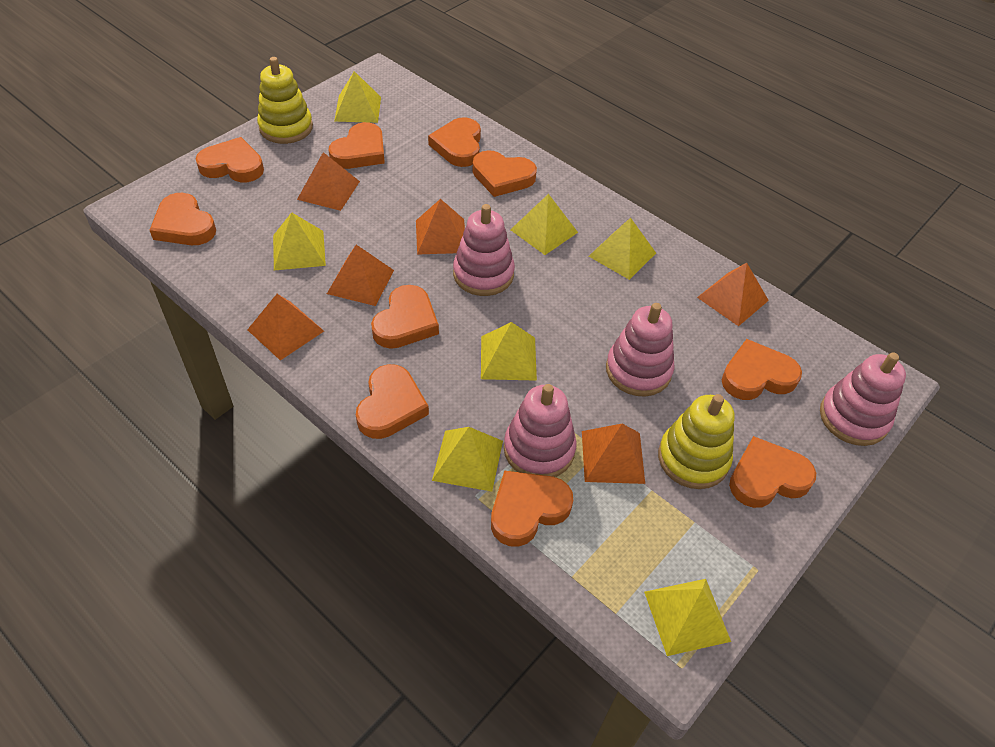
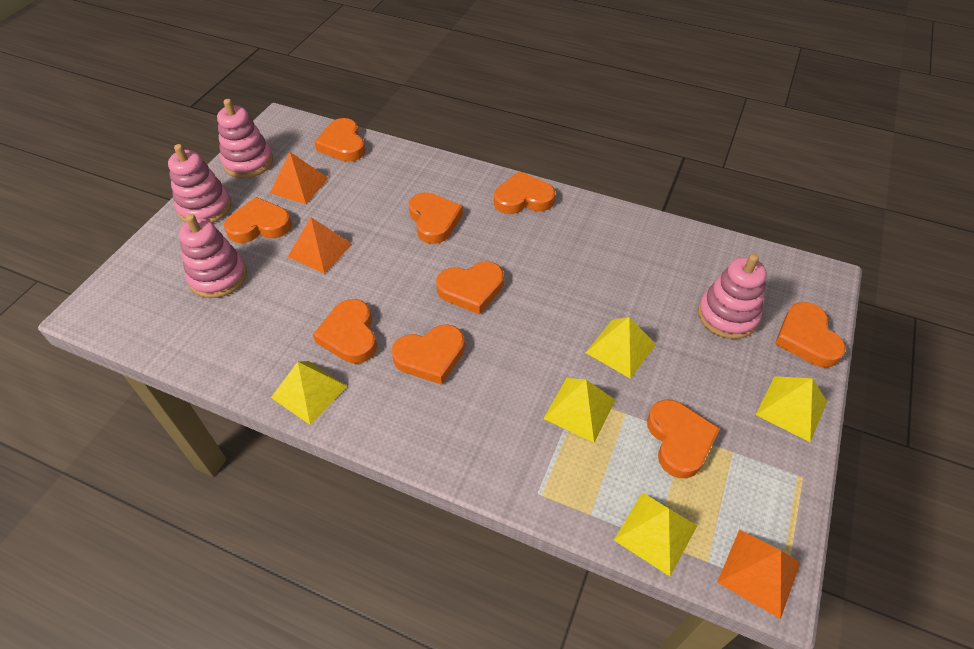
orange heart: [150,193,216,245] [196,137,264,182] [329,122,385,169] [356,364,429,439] [371,285,439,349] [428,117,481,167] [473,150,537,197] [491,471,573,547] [722,339,802,400] [729,436,816,508] = 10 -> [224,197,292,243] [313,299,377,364] [314,118,365,162] [392,324,465,385] [409,192,463,244] [436,262,504,315] [494,171,555,214] [647,399,720,478] [775,302,846,367] = 9
orange pyramid: [247,294,324,361] [297,152,360,211] [327,245,394,306] [416,199,465,255] [582,424,645,484] [697,263,769,326] = 6 -> [270,152,328,204] [288,217,352,274] [717,529,800,619] = 3
yellow pyramid: [273,212,326,270] [334,71,381,123] [432,427,503,492] [481,322,537,381] [510,194,578,255] [589,218,656,280] [644,579,731,656] = 7 -> [271,361,348,425] [543,378,616,442] [585,317,656,379] [614,492,697,576] [756,376,827,442] = 5
yellow stacking toy: [257,57,313,144] [658,394,734,489] = 2 -> none = 0

